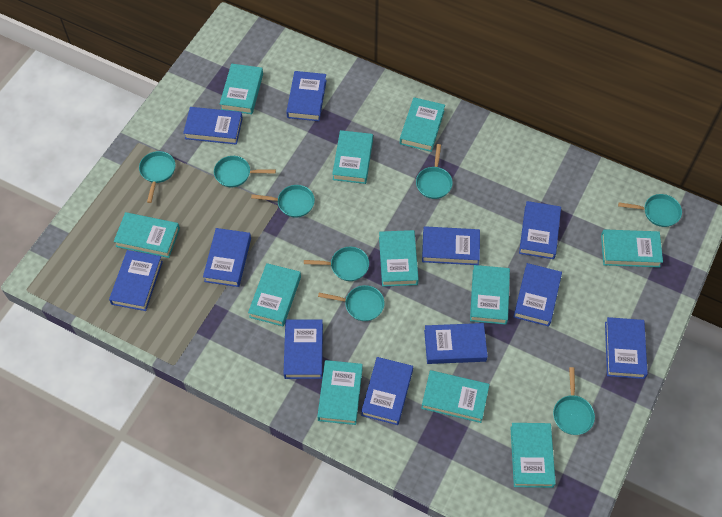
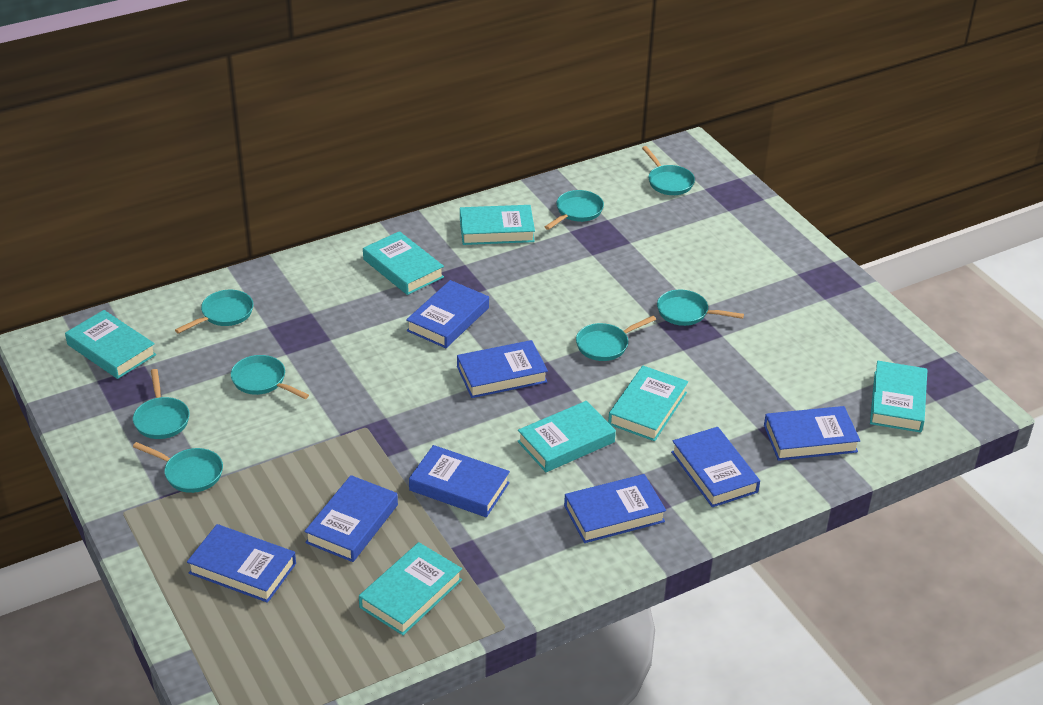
blue book: [109,250,163,311] [183,107,243,145] [203,228,251,287] [284,319,323,379] [286,71,327,121] [361,357,413,425] [422,226,480,265] [424,323,488,364] [513,263,562,327] [519,201,561,259] [605,317,648,379] = 11 -> [187,524,296,603] [304,475,398,562] [406,280,489,348] [409,445,510,517] [457,340,548,398] [564,474,666,543] [671,427,760,507] [764,406,860,461] = 8
turquoise book: [114,212,180,258] [220,64,263,114] [248,263,301,326] [317,360,363,425] [332,130,373,184] [379,230,419,287] [400,97,445,152] [421,370,490,423] [470,265,510,325] [510,423,556,488] [601,229,663,268] = 11 -> [65,310,156,379] [359,542,462,635] [363,231,444,295] [460,205,535,245] [517,401,616,472] [608,366,688,441] [870,361,927,433] = 7

